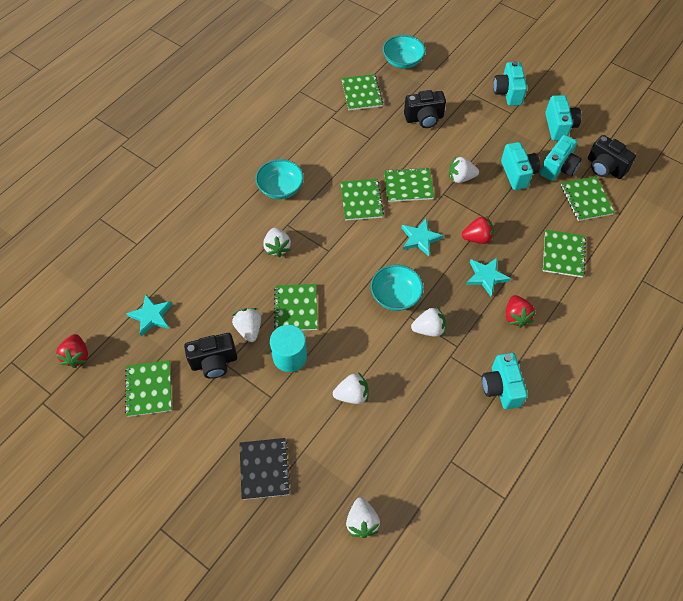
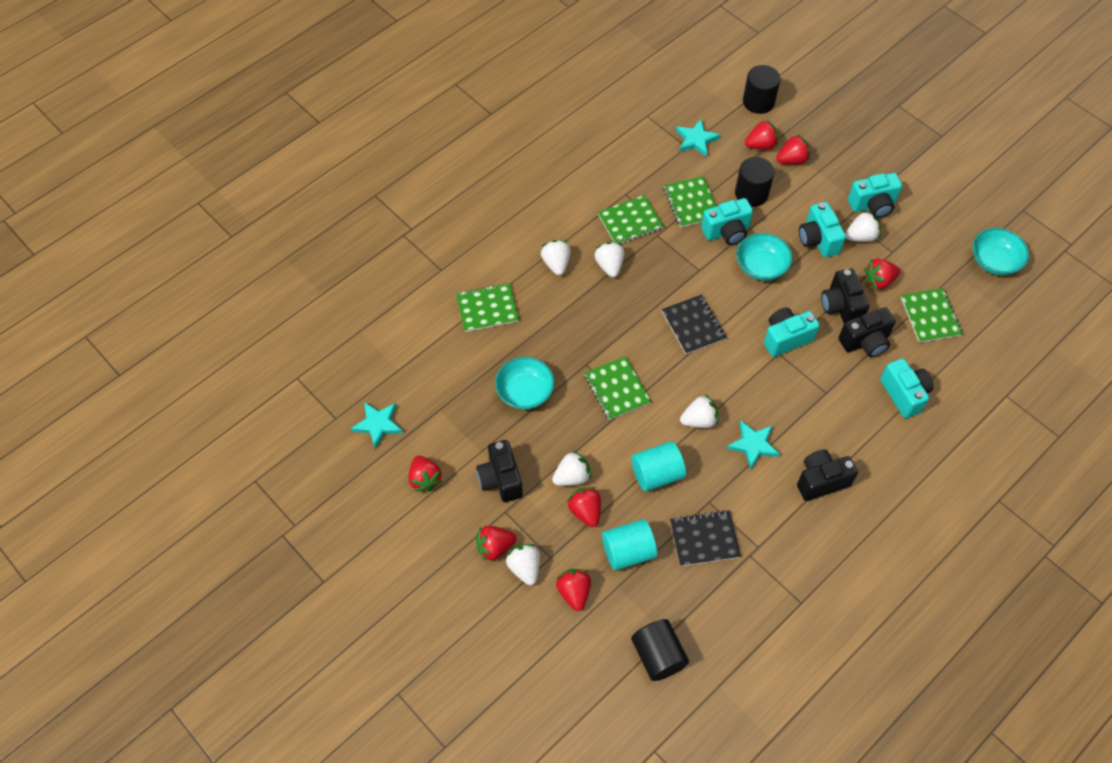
black camera: [184,333,237,379] [404,90,446,128] [588,135,636,179] = 3 -> [476,440,523,502] [797,450,858,501] [821,269,869,323] [838,307,896,357] = 4
black cylinder: none = 0 -> [631,619,689,681] [735,157,774,207] [743,65,781,114] = 3
black notebook: [239,438,291,500] = 1 -> [662,295,727,354] [670,510,741,566] = 2
green notebook: [125,360,172,417] [274,284,318,330] [340,179,384,221] [342,74,383,110] [384,167,434,202] [543,230,586,278] [561,177,615,221] = 7 -> [456,283,519,332] [585,356,651,420] [598,195,664,245] [664,176,716,227] [901,288,963,343] = 5
red strawberry: [55,334,88,368] [462,215,494,244] [506,295,536,328] = 3 -> [408,455,443,492] [476,526,516,561] [556,569,591,611] [567,487,601,527] [745,120,778,150] [776,134,810,164] [864,259,900,290] = 7
turquoise cylinder: [270,325,307,372] = 1 -> [602,519,657,571] [631,441,686,492] = 2

